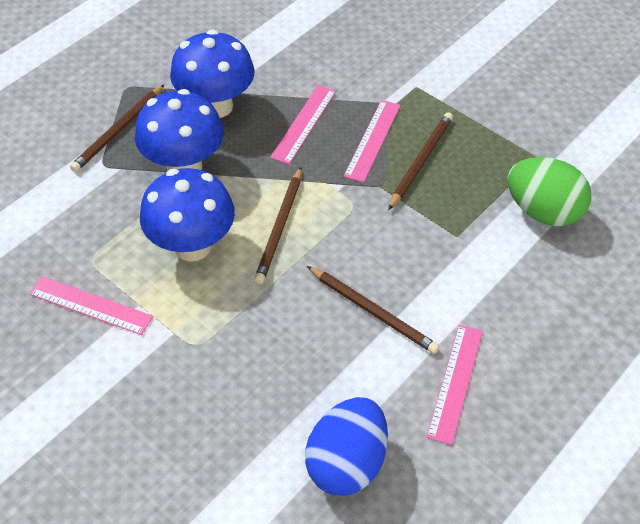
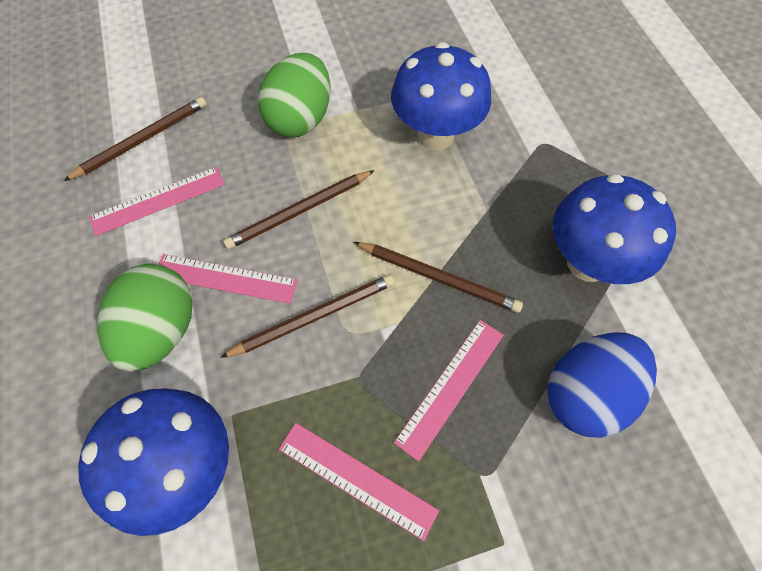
green egg: [507,157,591,226] = 1 -> [97,264,192,372] [258,53,331,137] = 2

